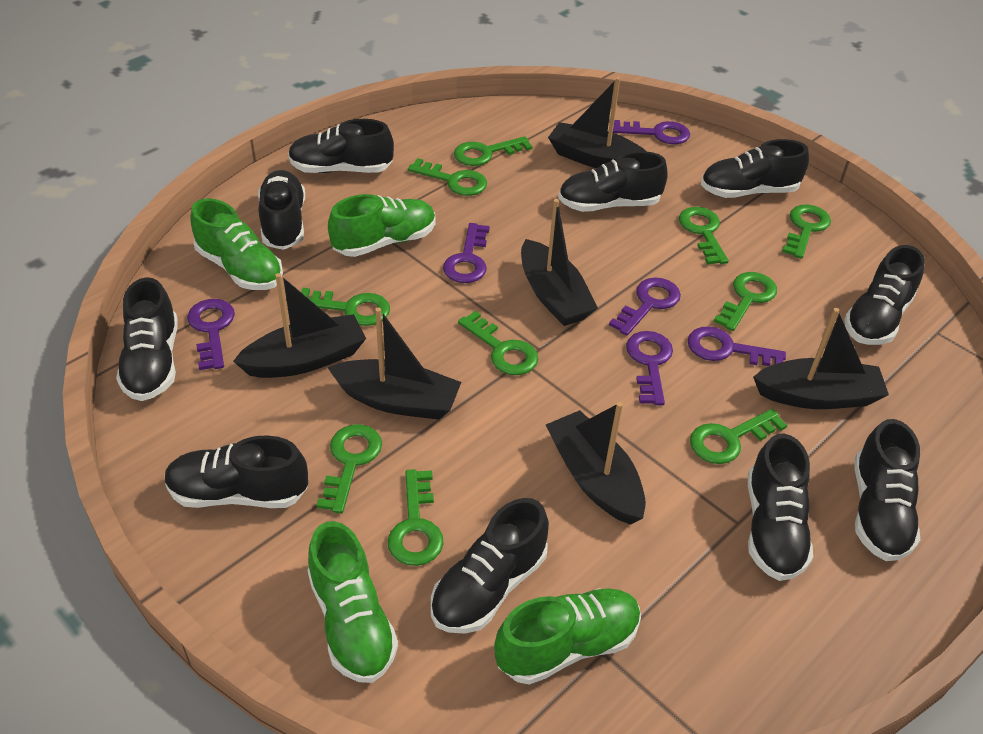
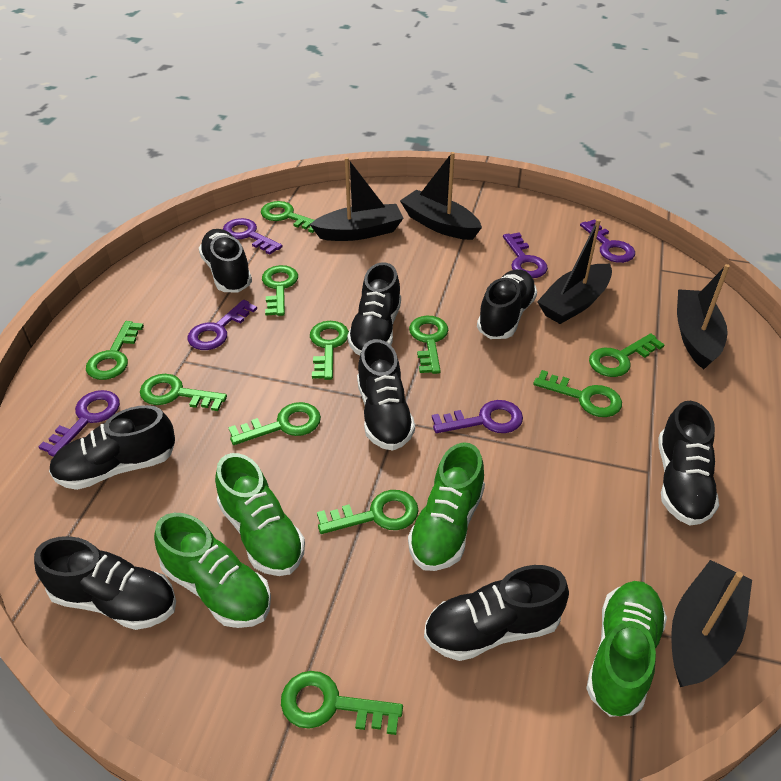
black boat: [233,273,366,378] [328,307,461,420] [521,199,598,326] [546,402,646,525] [548,77,647,168] [753,308,889,409] = 6 -> [310,157,404,241] [400,152,482,240] [537,219,612,324] [671,560,752,687] [677,264,730,369] = 5
black shoe: [116,277,178,401] [164,435,308,508] [258,170,305,250] [288,119,394,173] [431,498,549,634] [558,151,668,212] [701,139,809,198] [748,434,813,581] [844,245,925,345] [855,419,920,561] = 10 -> [34,536,176,630] [49,405,175,490] [199,229,252,292] [347,262,401,355] [357,339,415,451] [424,565,569,661] [477,269,537,339] [658,401,719,525] = 8
green key: [301,288,390,326] [317,424,382,513] [388,469,444,566] [408,158,487,196] [454,136,533,166] [458,311,538,375] [679,207,729,264] [690,409,787,464] [713,272,777,331] [782,205,831,259] = 10 -> [86,321,144,380] [140,374,227,411] [228,402,321,445] [261,201,315,233] [262,265,298,316] [281,671,403,735] [310,321,349,380] [317,490,419,534] [409,316,448,374] [533,370,622,417] [589,333,665,377] = 11

